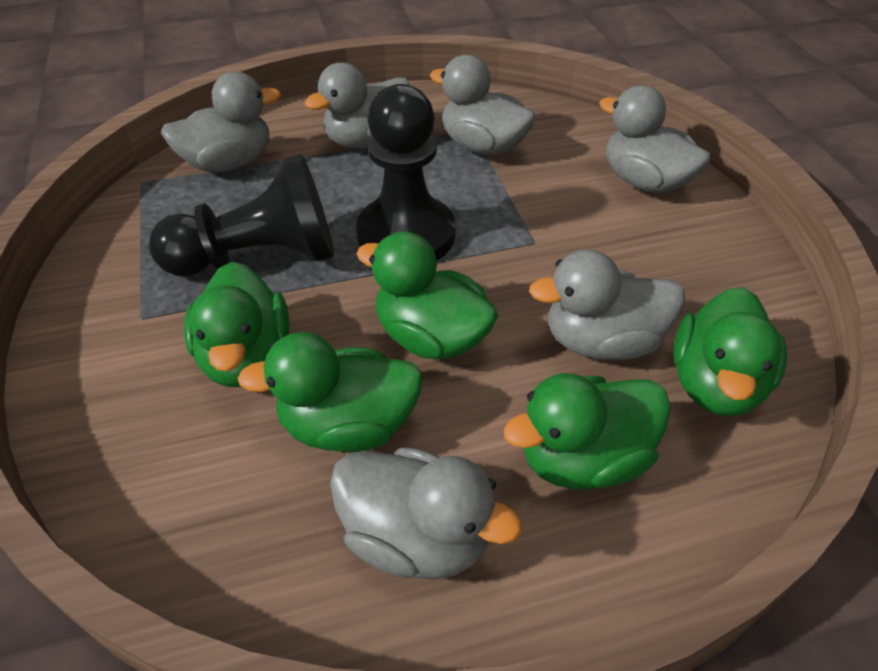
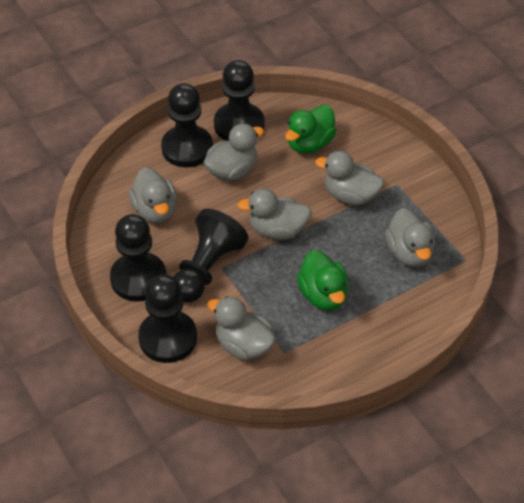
black pawn: [149,154,334,276] [356,84,455,260] = 2 -> [110,214,167,302] [138,275,197,363] [161,83,213,167] [174,209,248,302] [214,60,265,141] = 5
green duck: [184,262,290,387] [237,332,423,452] [356,231,498,360] [503,373,671,490] [673,287,787,416] = 5 -> [285,105,336,154] [297,250,349,311] = 2

